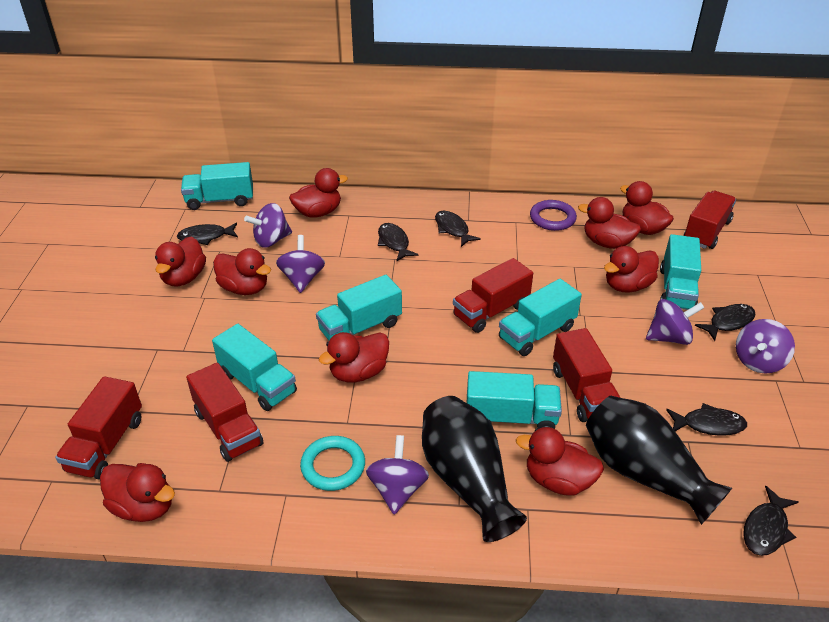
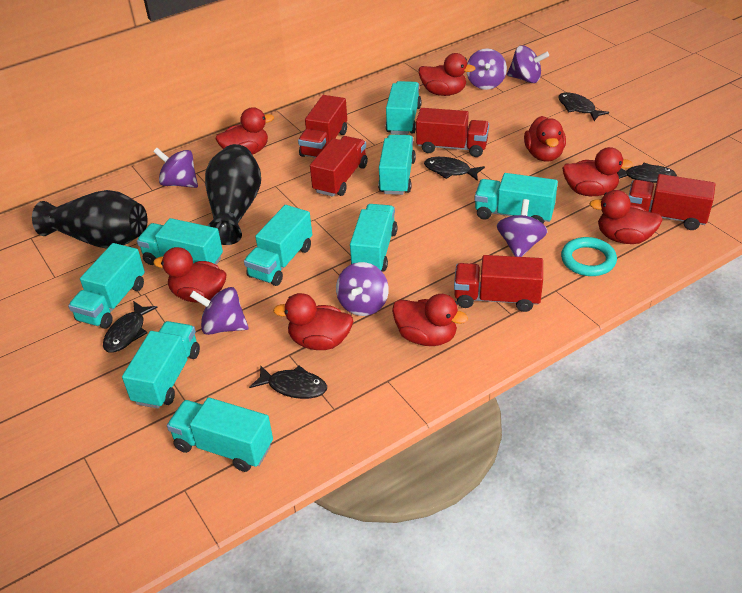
black fish: [177,223,238,245] [378,223,419,262] [435,211,481,247] [666,403,747,436] [695,304,756,341] [743,486,798,556] = 6 -> [103,301,158,353] [249,365,327,399] [424,157,485,181] [558,92,609,121] [617,163,677,183] = 5
purple ring: [530,200,577,231] = 1 -> none = 0
purple spinning top: [244,203,292,248] [276,235,325,293] [366,435,429,515] [646,299,705,345] [736,319,795,374] = 5 -> [153,148,198,188] [190,287,249,335] [336,262,389,316] [467,48,507,90] [497,199,548,257] [507,45,549,83] = 6
red duck: [100,463,175,522] [155,236,206,286] [213,248,271,295] [289,168,348,218] [319,332,389,383] [516,427,604,495] [578,197,641,249] [604,246,659,292] [620,181,674,235] = 9 -> [153,247,227,303] [216,107,274,155] [273,293,353,350] [392,294,468,346] [419,53,475,96] [524,116,566,162] [562,147,633,196] [589,190,663,244] = 8
turquoise truck: [181,162,253,210] [212,324,297,411] [316,275,402,340] [467,371,562,429] [499,279,582,356] [660,234,701,310] = 6 -> [68,243,145,329] [122,321,200,409] [137,218,223,265] [167,397,273,472] [244,205,312,286] [350,204,398,272] [378,134,416,195] [386,81,422,135] [474,173,558,224] = 9

